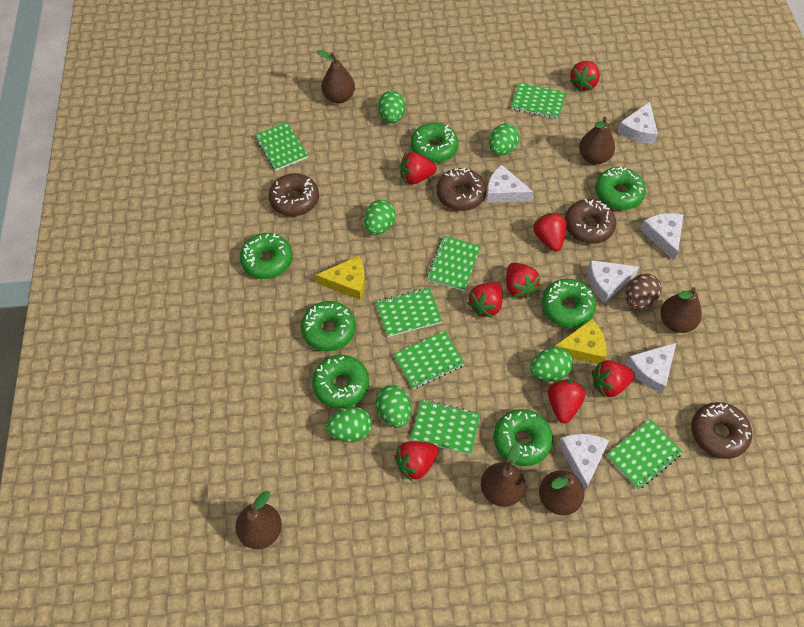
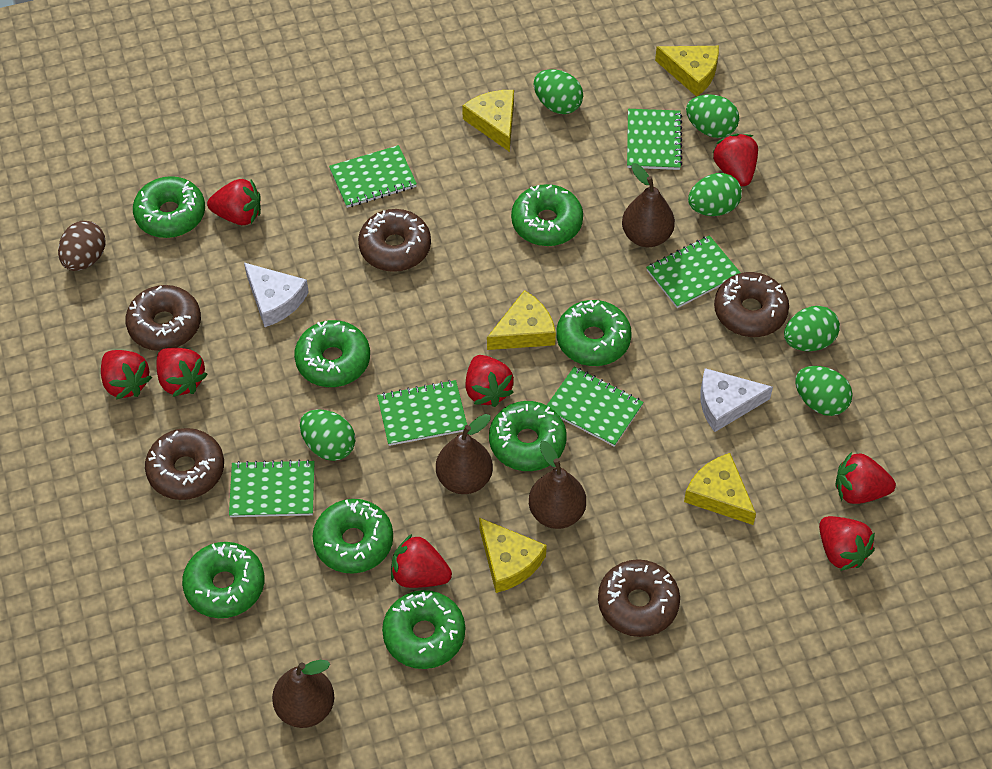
brown donut: [269,173,319,216] [436,168,486,211] [565,199,616,244] [691,402,752,459] = 4 -> [125,285,201,351] [145,428,224,500] [358,209,431,272] [598,559,680,637] [714,272,789,337] = 5
brown pear: [235,491,282,549] [317,50,355,103] [481,443,526,507] [539,470,584,515] [579,116,615,164] [660,287,702,333] = 6 -> [272,660,334,728] [436,414,493,494] [529,441,586,529] [622,163,675,247] = 4
green donut: [240,233,293,279] [301,301,356,351] [312,355,369,408] [411,122,459,163] [493,409,553,466] [541,279,596,328] [595,167,646,210] = 7 -> [133,176,205,238] [182,542,264,618] [294,320,370,387] [312,499,393,574] [382,590,465,669] [489,401,567,471] [511,184,583,246] [556,300,632,366] = 8
green notebook: [255,122,308,171] [376,288,442,337] [394,331,465,389] [411,399,481,455] [427,236,481,291] [511,82,566,119] [607,419,683,489] = 7 -> [229,459,315,517] [329,145,417,208] [377,380,467,446] [547,367,644,447] [627,109,683,170] [646,235,741,308] = 6
white cheese: [486,165,533,203] [558,434,609,492] [588,260,639,303] [617,102,658,144] [626,343,676,393] [640,213,683,261] = 6 -> [244,263,309,327] [700,368,773,432] = 2
yellow cheese: [315,256,365,300] [555,319,607,364] = 2 -> [462,90,514,152] [479,518,547,593] [487,290,556,350] [655,46,719,97] [684,453,756,525] = 5

